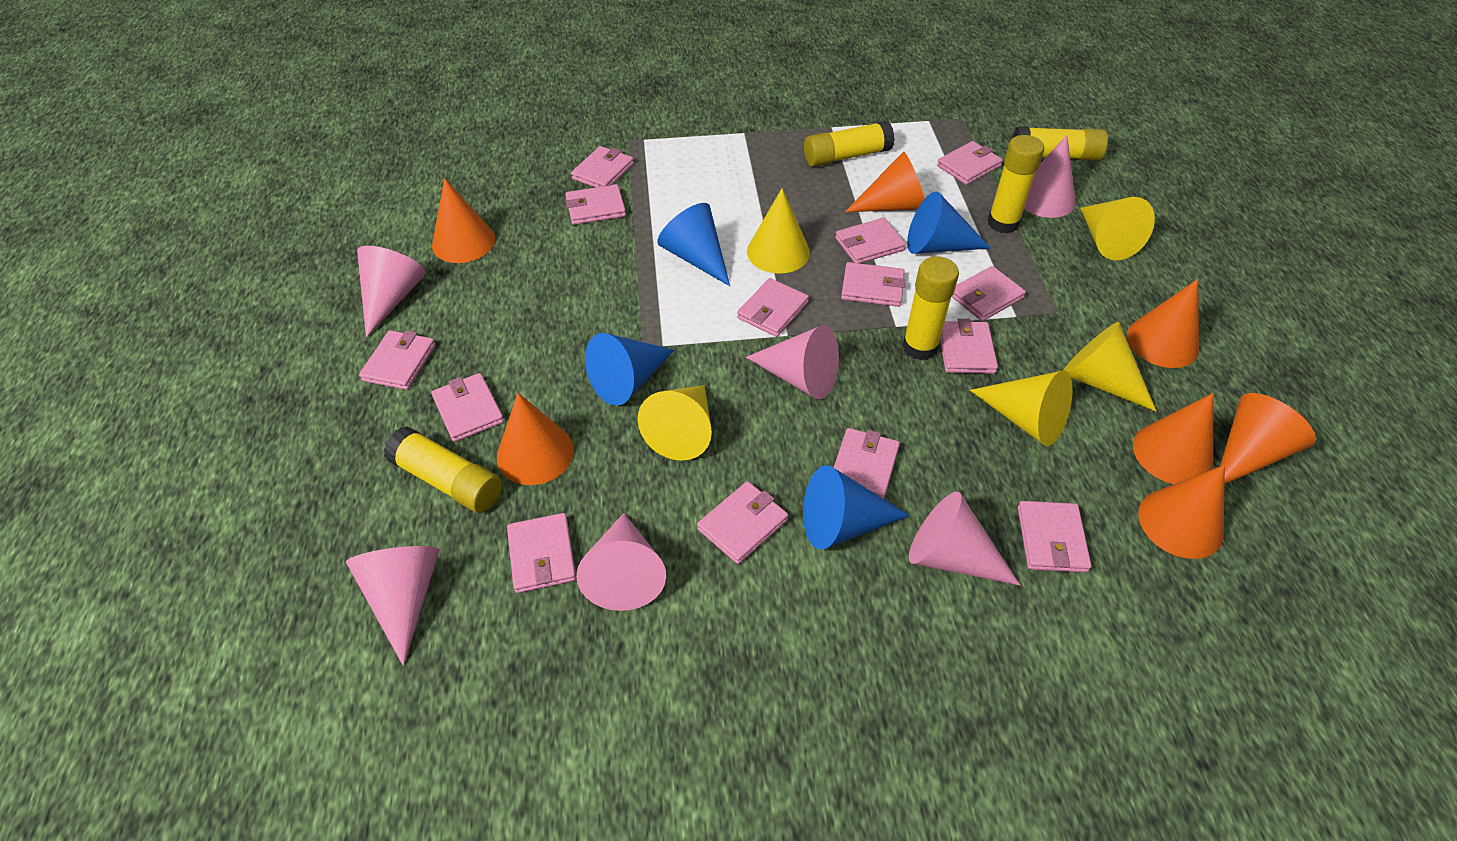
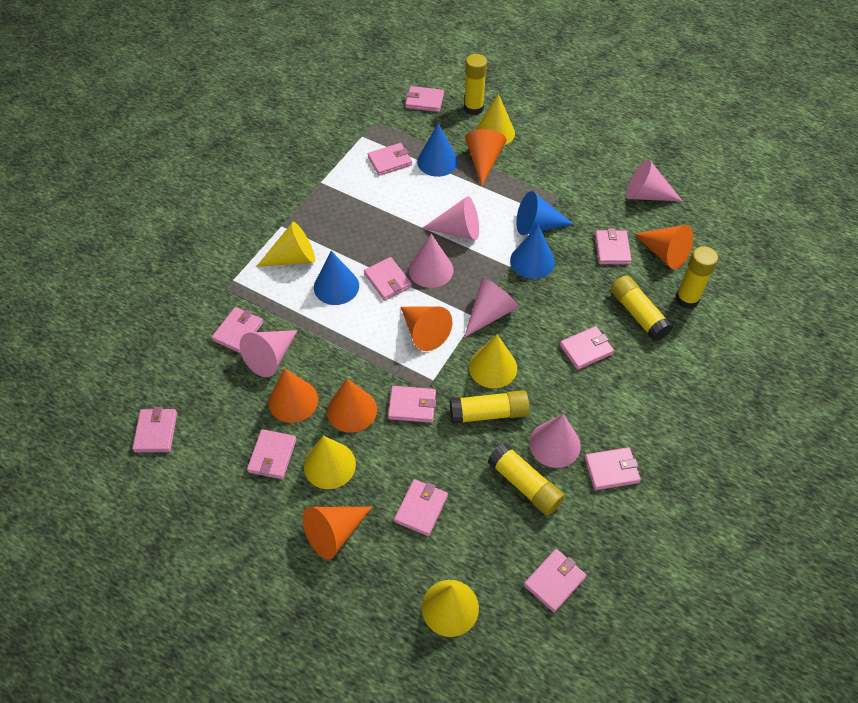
orange cone: [432,178,495,263] [497,393,574,485] [845,151,925,212] [1127,279,1199,368] [1133,393,1213,484] [1138,465,1225,559] [1220,393,1316,484] = 7 -> [269,369,318,423] [303,507,372,560] [327,379,377,433] [401,307,452,351] [465,129,506,186] [635,225,693,269] = 6
pink wallet: [359,330,436,390] [431,373,504,442] [507,513,576,593] [565,184,626,225] [571,146,634,187] [697,481,788,564] [737,278,809,337] [833,428,900,499] [835,218,906,263] [841,262,906,307] [937,141,1003,185] [940,318,998,374] [952,266,1026,321] [1018,501,1092,573] = 14 -> [132,407,177,452] [212,307,263,353] [247,429,297,479] [364,257,412,300] [368,143,412,176] [388,386,436,423] [394,479,448,536] [405,86,444,112] [524,549,587,613] [560,326,614,370] [585,447,641,490] [595,228,632,264] = 12

